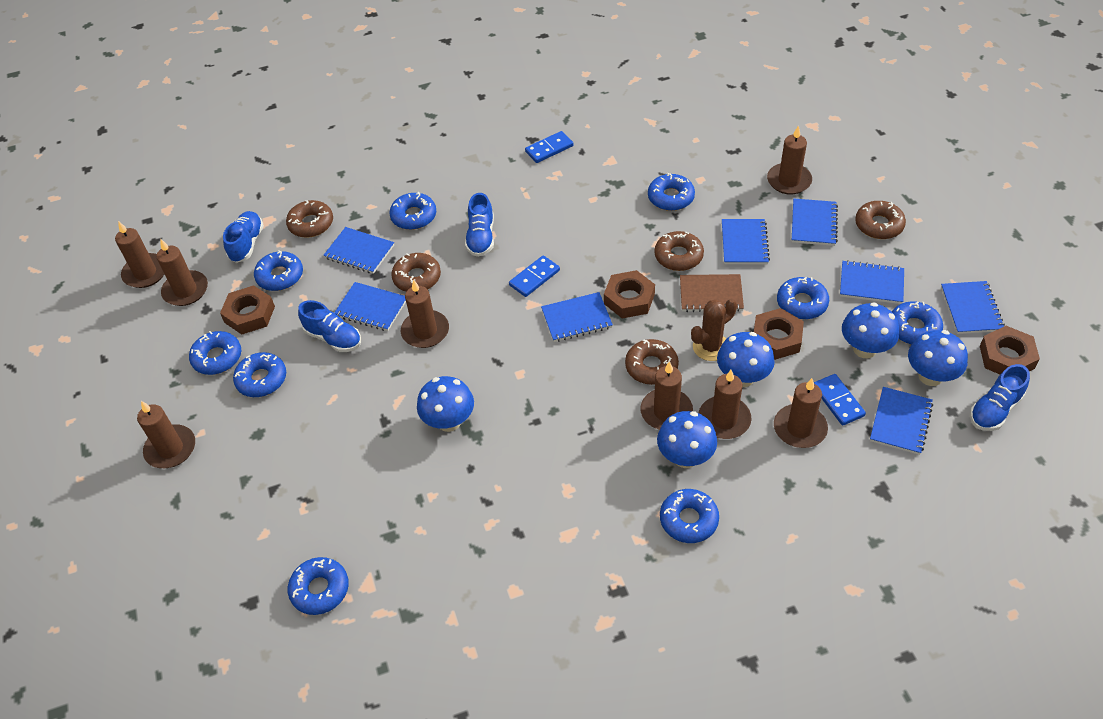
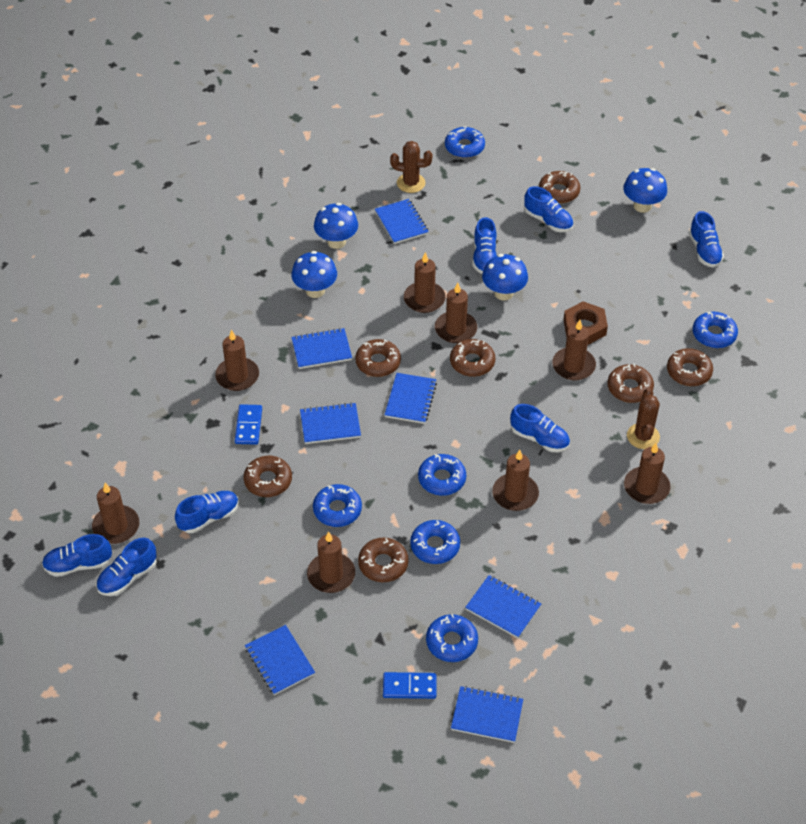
blue domino: [509,255,560,297] [525,131,574,163] [814,374,866,426] = 3 -> [235,404,262,445] [383,672,437,699] = 2
blue donut: [189,331,241,375] [233,352,286,397] [254,250,303,291] [288,557,349,615] [389,192,436,230] [648,173,695,211] [660,489,719,543] [777,277,829,319] [892,301,943,345] = 9 -> [313,484,362,527] [410,520,460,564] [418,454,466,496] [426,614,478,662] [445,126,485,158] [693,312,738,348] = 6
blue mushroom: [417,376,474,432] [657,411,717,468] [717,332,775,387] [842,302,899,358] [908,330,968,386] = 5 -> [292,251,337,298] [314,203,358,249] [482,254,528,301] [623,168,667,213] = 4
blue notebook: [323,227,394,274] [334,282,406,331] [541,292,613,342] [722,219,770,264] [792,199,838,246] [840,260,904,304] [870,387,933,455] [941,281,1005,334] = 8 -> [245,625,315,695] [291,328,352,369] [300,402,361,444] [375,199,429,244] [385,373,437,424] [451,686,523,743] [465,575,541,638] = 7
blue shoe: [223,211,264,263] [298,300,361,352] [465,193,494,257] [970,364,1030,431] = 4 -> [42,534,112,577] [96,538,157,596] [175,491,239,533] [473,217,497,274] [510,404,570,452] [524,186,573,232] [689,211,724,268] = 7
brown cactus: [691,299,737,361] = 1 -> [390,141,433,193] [627,388,660,449] = 2
brown donut: [286,200,333,237] [391,253,441,292] [625,339,679,385] [654,231,704,271] [855,201,906,239] = 5 -> [244,456,292,497] [355,339,401,377] [358,538,409,582] [450,339,495,377] [539,171,580,203] [608,364,654,403] [667,348,713,386] = 7
brown notebook: [680,274,744,312] = 1 -> none = 0
brown nut: [220,285,275,335] [604,270,655,318] [754,308,804,360] [980,326,1040,374] = 4 -> [563,301,608,345] = 1

